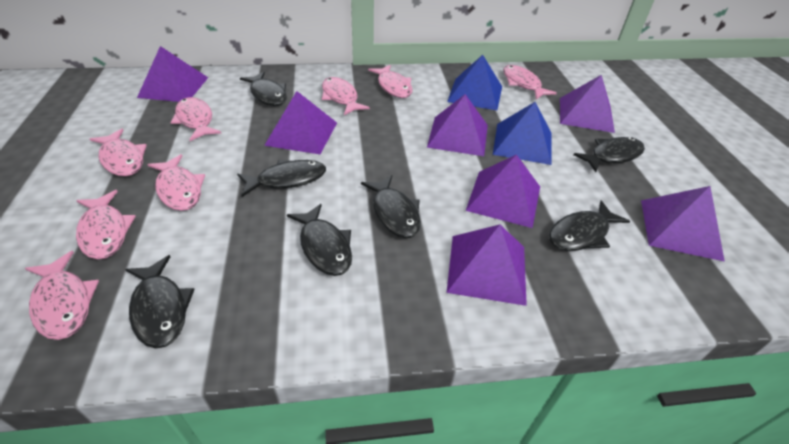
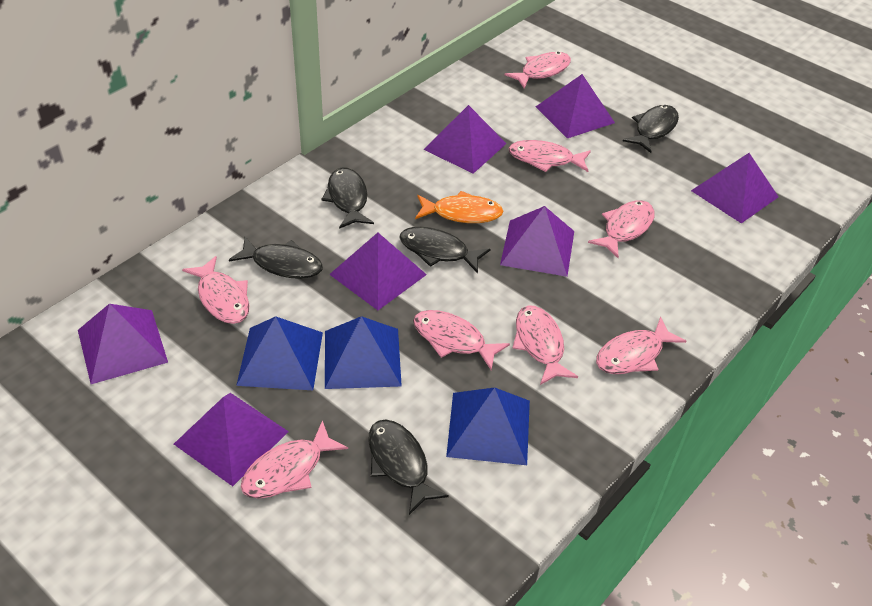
black fish: [125,255,195,348] [237,160,326,197] [240,72,287,106] [287,204,352,276] [361,175,421,238] [549,200,630,251] [573,137,645,172] = 7 -> [229,237,323,279] [321,167,374,229] [368,420,449,515] [399,227,491,273] [623,105,679,153] = 5
blue pyramid: [447,55,502,110] [493,102,552,165] = 2 -> [236,316,323,390] [325,316,402,389] [446,387,530,465] = 3
orange fish: none = 0 -> [415,191,504,223] = 1

